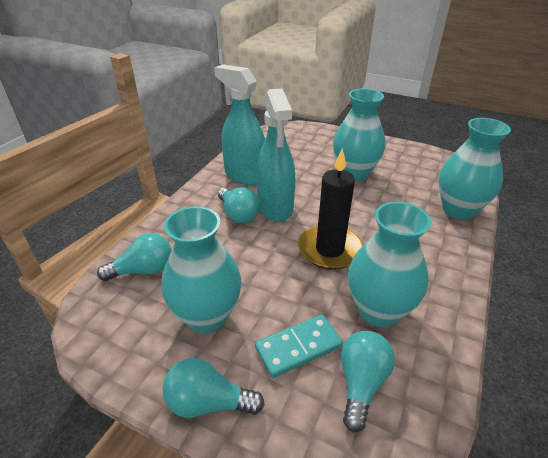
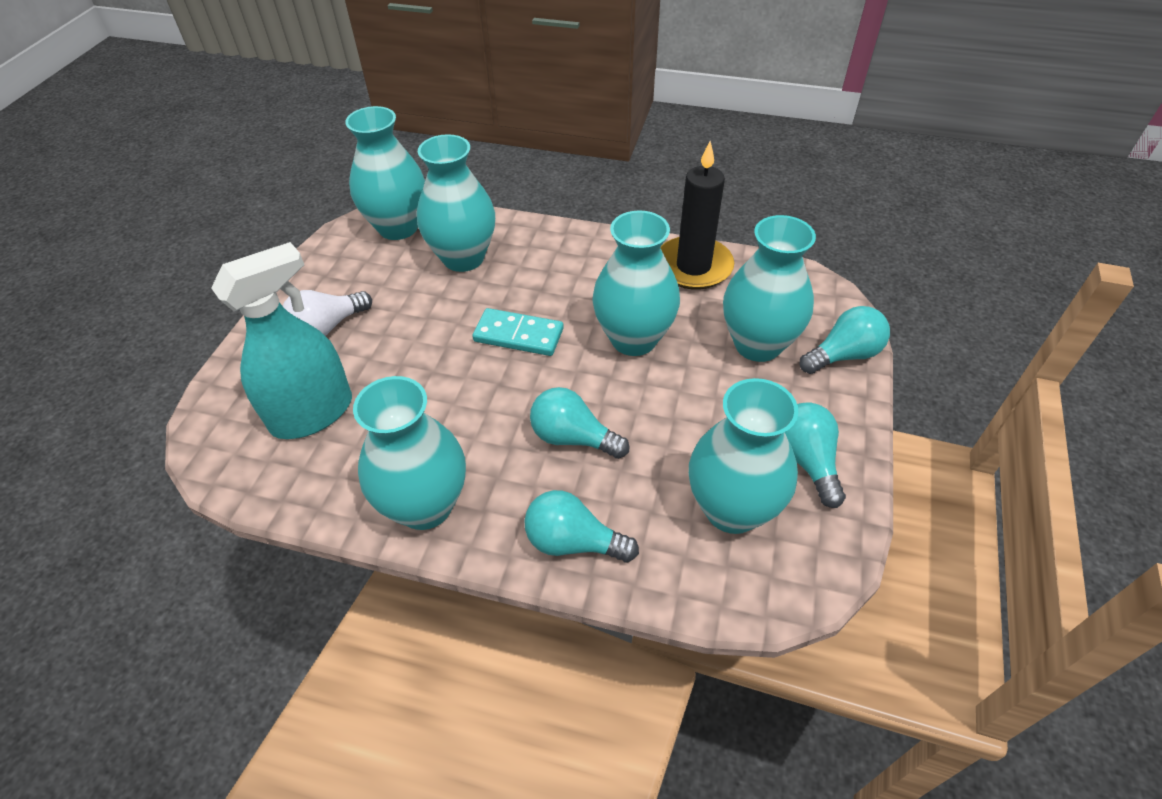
turquoise spray bottle: [214,64,265,186] [256,88,295,222] = 2 -> [211,242,352,439] = 1
turquoise vase: [161,206,242,333] [333,88,385,181] [348,202,431,327] [439,118,511,220] = 4 -> [345,106,425,240] [353,376,466,530] [417,134,495,272] [592,210,680,356] [689,378,798,534] [723,215,816,362] = 6
white light bulb: none = 0 -> [283,290,372,336] = 1

